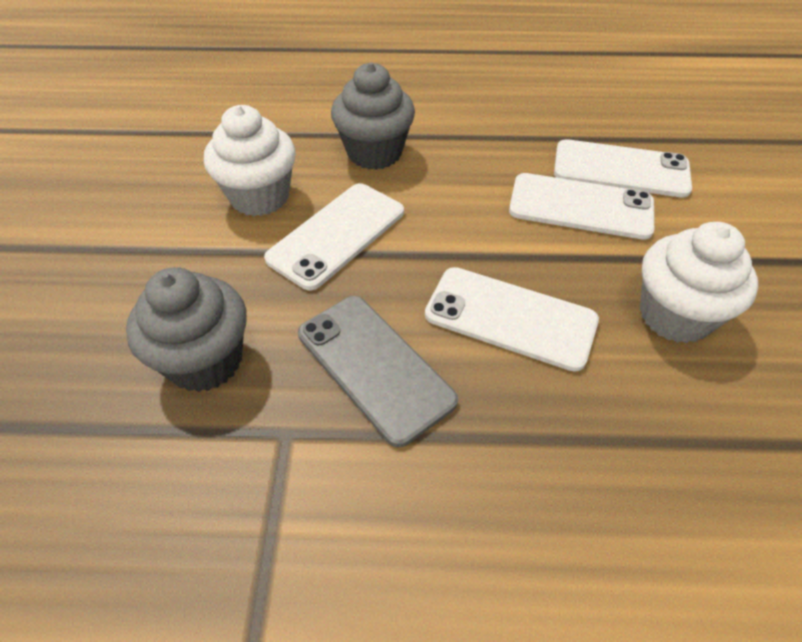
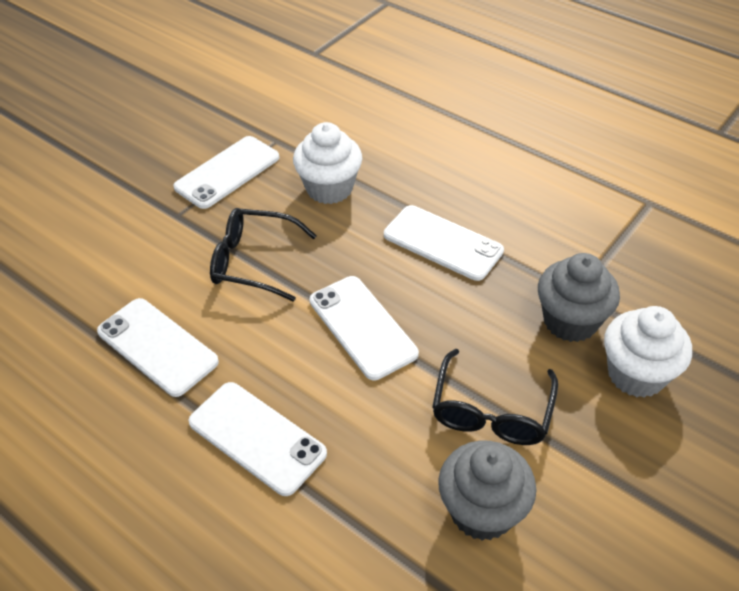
black glasses: none = 0 -> [210,208,317,302] [432,349,558,445] = 2
grey phone: [298,296,458,447] = 1 -> none = 0
white phone: [264,183,404,291] [425,267,599,372] [509,173,654,240] [554,139,692,198] = 4 -> [97,298,219,397] [173,136,279,209] [189,382,327,496] [309,276,419,380] [384,205,504,281] = 5

